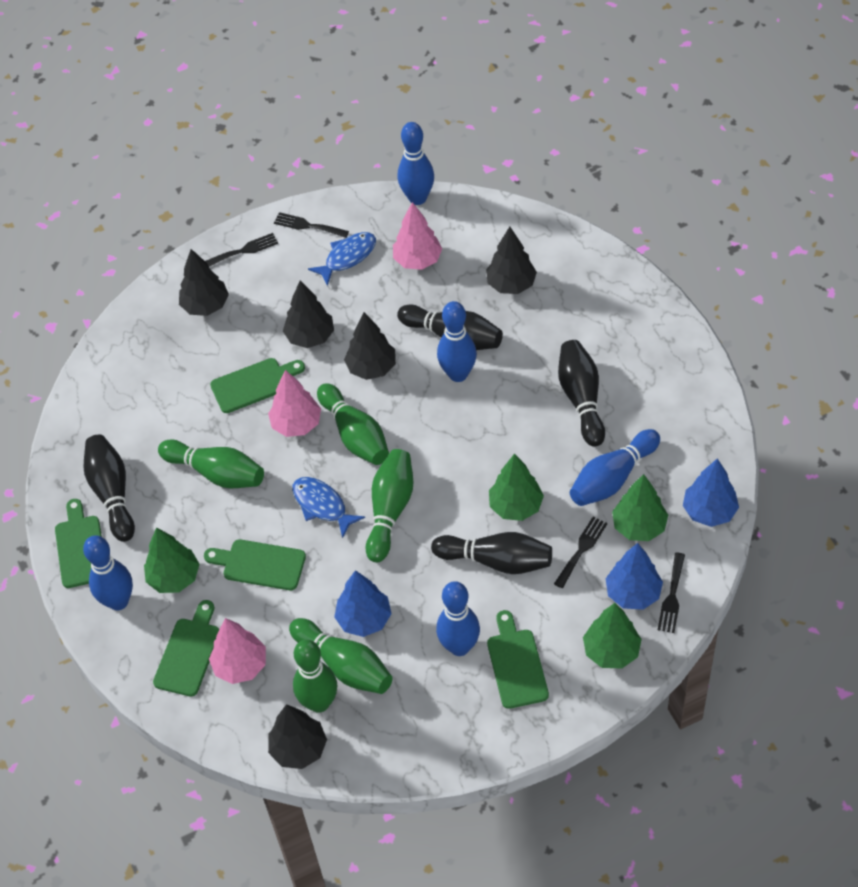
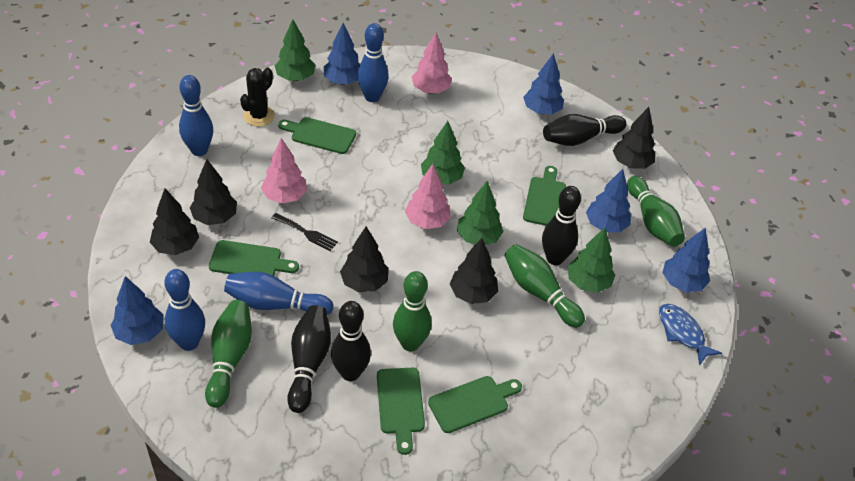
black cactus: none = 0 -> [240,68,275,127] = 1
black fork: [205,233,278,267] [274,212,349,238] [554,517,607,588] [658,553,685,633] = 4 -> [272,213,338,251] = 1
blue bowling pin: [83,535,133,610] [398,122,434,205] [436,581,480,656] [437,301,477,382] [570,429,660,506] = 5 -> [164,269,205,351] [179,75,213,156] [224,272,333,315] [357,23,389,102] = 4
blue fish: [292,477,365,539] [308,232,376,286] = 2 -> [659,304,722,366] = 1
blue tree: [334,570,392,637] [606,543,663,610] [683,458,739,527] = 3 -> [111,276,164,345] [324,23,360,85] [523,53,564,114] [586,169,631,232] [662,227,710,292] = 5
green bowling pin: [158,439,264,488] [289,618,393,694] [293,640,337,713] [317,383,389,465] [365,449,413,562] = 5 -> [205,300,252,408] [393,271,432,351] [504,244,585,328] [627,176,685,247] = 4

